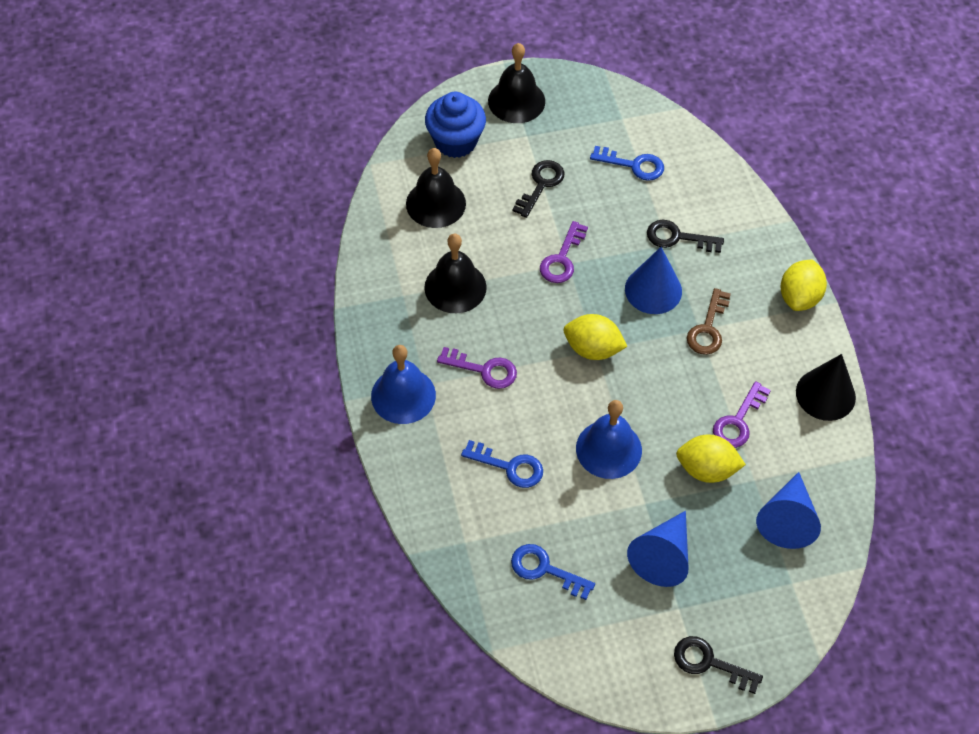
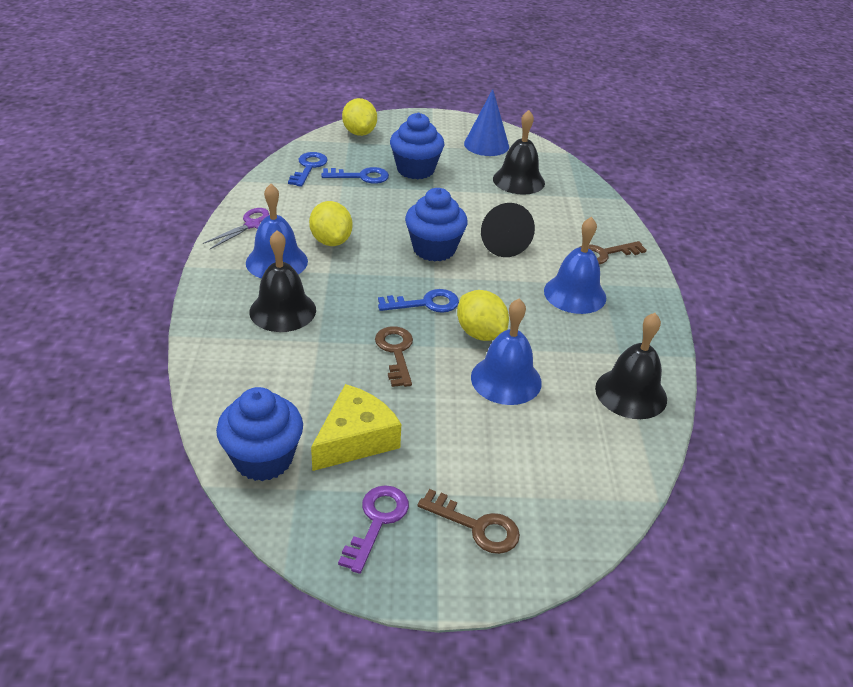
black key: [512,160,565,218] [647,220,724,253] [674,636,763,694] = 3 -> none = 0
blue bell: [371,345,436,424] [576,400,642,479] = 2 -> [246,184,308,279] [471,299,542,405] [544,217,606,314] = 3
blue cone: [625,247,682,314] [627,511,688,587] [756,472,821,549] = 3 -> [464,89,509,156] = 1
blue cupcake: [425,92,486,158] = 1 -> [216,387,303,481] [390,113,444,179] [405,188,468,262] = 3
brown key: [687,288,731,355] = 1 -> [375,326,413,387] [417,489,520,554] [578,241,647,264] = 3
purple key: [437,347,517,389] [540,221,588,283] [713,381,771,448] = 3 -> [338,485,409,574] = 1
purple scissors: none = 0 -> [203,208,269,249] = 1
yellow cheese: none = 0 -> [311,384,401,471] = 1

